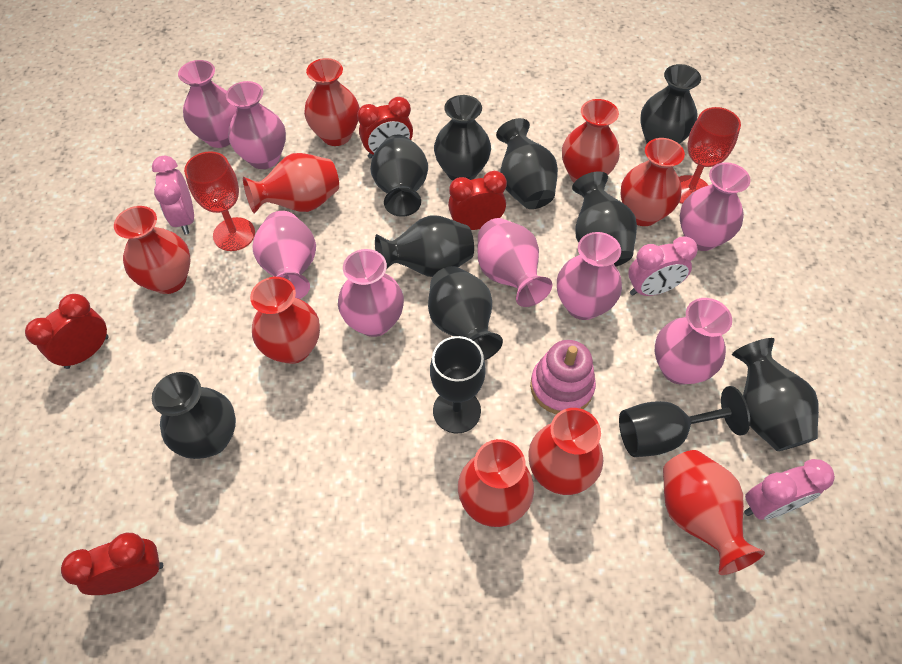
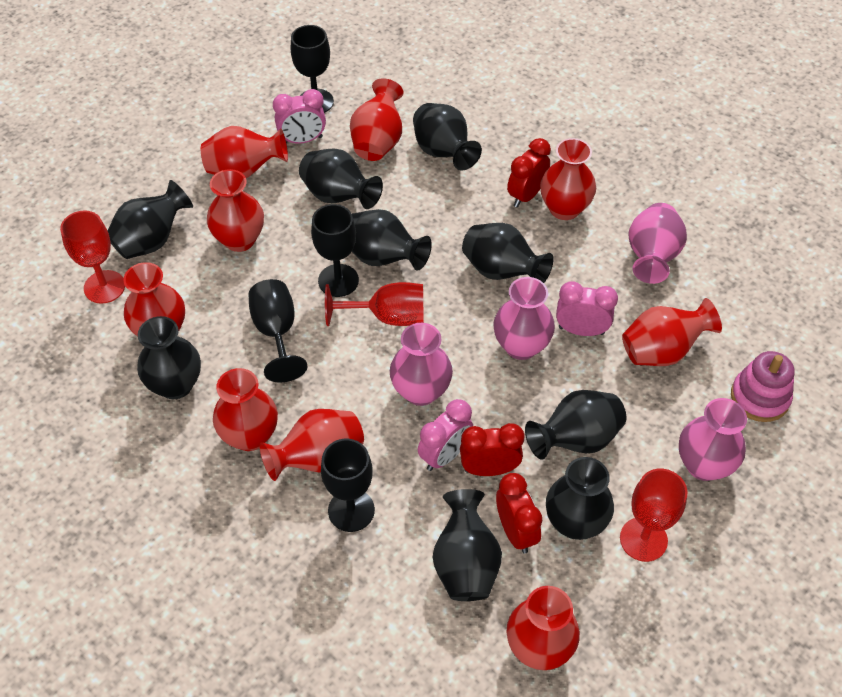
black goblet: [430,336,486,433] [619,386,750,457] = 2 -> [248,279,308,383] [291,25,334,113] [311,204,359,297] [321,439,375,532] = 4
pink vase: [178,60,237,148] [226,81,286,169] [253,211,316,299] [338,249,404,337] [477,218,552,307] [557,232,622,320] [655,298,732,385] [680,162,751,251] = 8 -> [390,323,453,406] [493,277,555,360] [628,203,687,284] [679,398,747,481] = 4
red clock: [25,294,109,369] [61,533,163,595] [357,97,413,159] [448,171,507,230] = 4 -> [460,423,524,476] [496,473,543,553] [507,138,551,207] = 3
red goblet: [184,151,255,251] [678,107,741,204] = 2 -> [60,211,125,304] [325,282,424,326] [620,469,687,562] = 3

